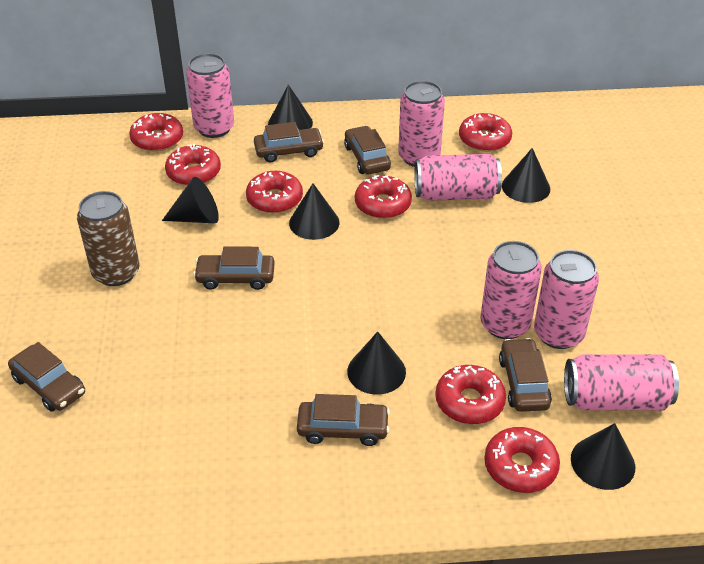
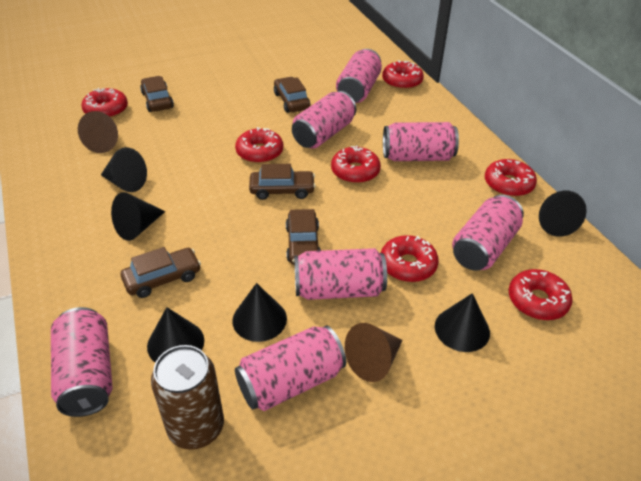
brown car: [8,342,85,412] [193,247,275,290] [254,122,324,162] [297,394,390,446] [344,126,391,174] [499,338,552,412] = 6 -> [121,247,201,298] [140,76,174,112] [249,164,316,200] [274,77,310,113] [286,209,321,265] = 5
brown cone: none = 0 -> [78,111,118,153] [345,323,403,382] = 2
pink can: [186,53,234,138] [398,81,445,167] [414,154,502,201] [480,241,542,339] [534,250,599,349] [564,354,679,410] = 6 -> [51,307,112,417] [235,326,346,411] [292,91,356,149] [294,248,387,300] [336,49,382,103] [383,122,459,161] [452,195,524,271] = 7

